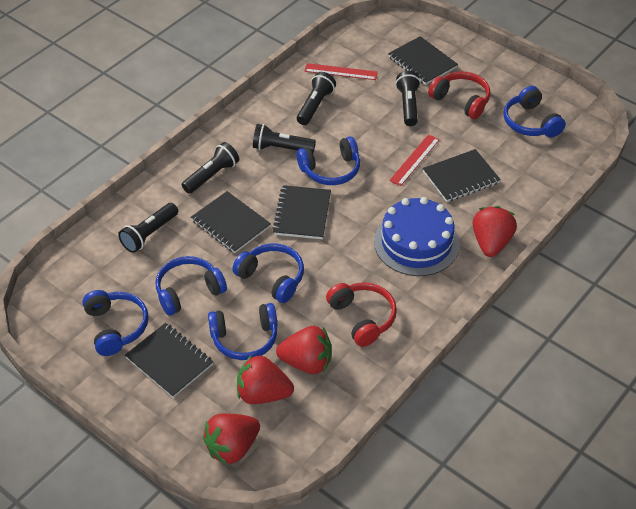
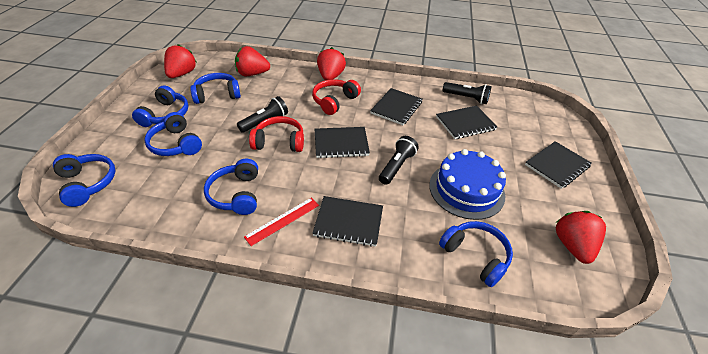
black flashlight: [118,203,178,253] [181,142,239,194] [253,124,316,153] [297,72,336,125] [395,71,421,126] = 5 -> [237,96,288,133] [379,136,419,185] [443,82,491,104] = 3
red ruler: [304,63,378,80] [389,134,440,186] = 2 -> [244,198,319,246] = 1

